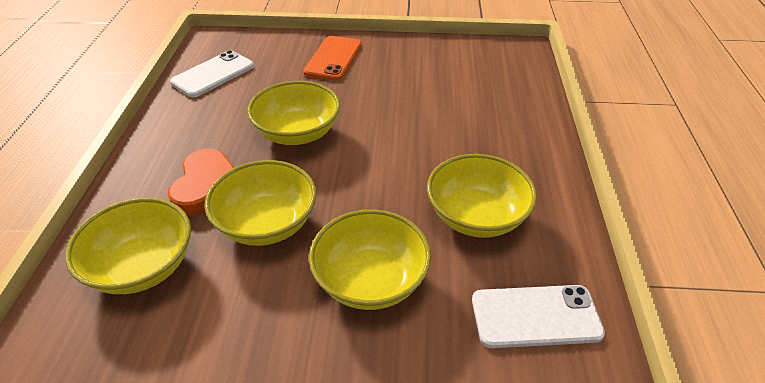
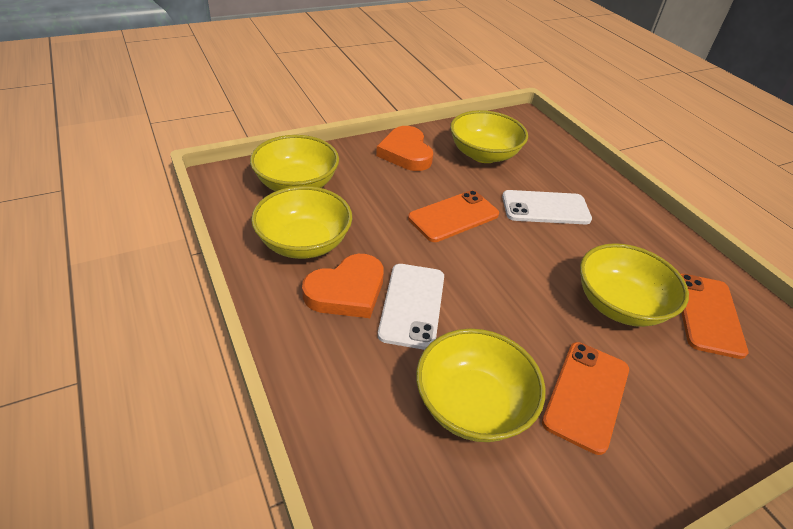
orange heart: [168,149,235,216] = 1 -> [302,254,384,318] [376,126,433,171] = 2
orange phone: [303,36,362,81] = 1 -> [408,190,499,242] [542,342,629,455] [680,274,748,359] = 3

